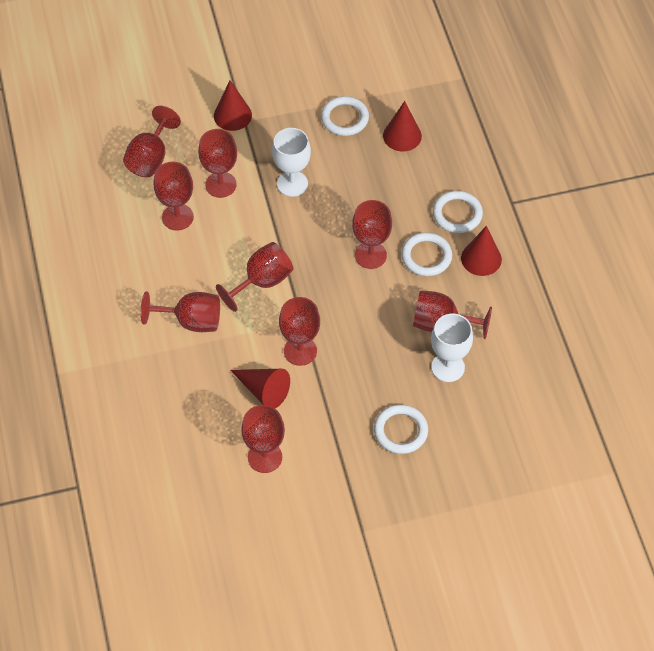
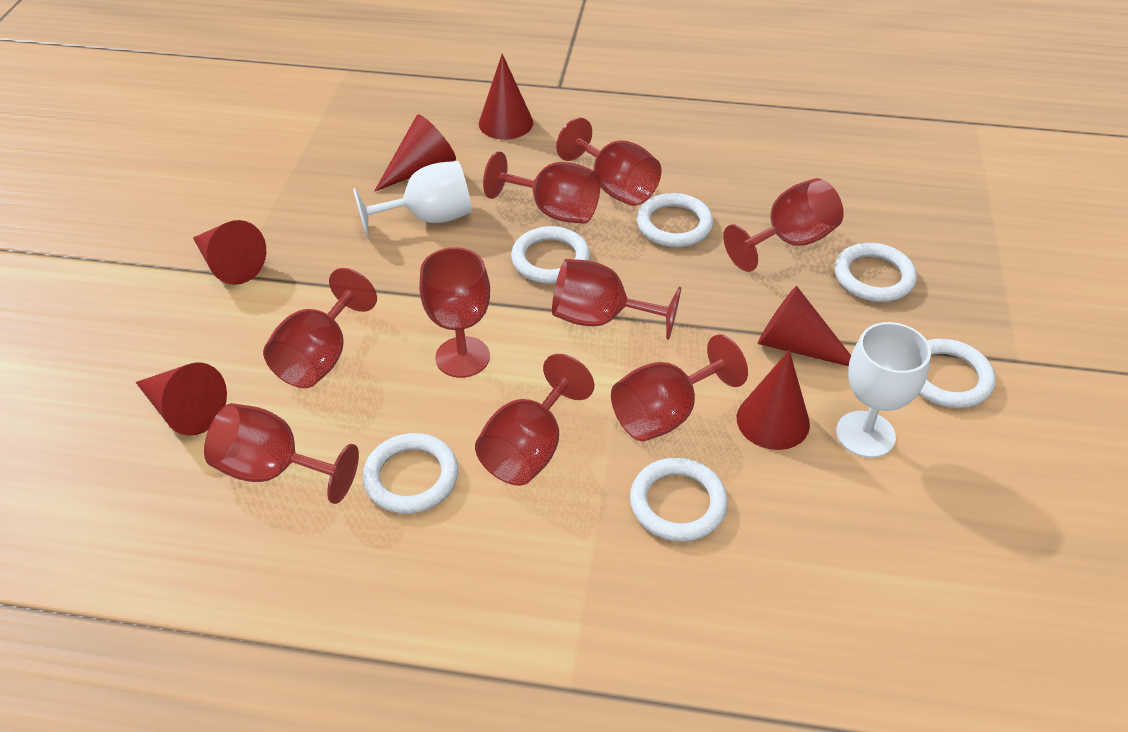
red cone: [214,80,252,131] [230,369,290,409] [383,101,422,152] [461,226,502,276] = 4 -> [135,363,227,436] [193,220,266,285] [374,114,456,192] [479,54,533,140] [737,350,810,450] [758,286,851,366] = 6
white ring: [321,96,369,136] [374,404,428,454] [401,232,452,276] [433,191,483,233] = 4 -> [362,433,459,514] [511,226,590,284] [630,458,728,542] [637,193,713,247] [835,243,917,302] [919,339,996,408] = 6

